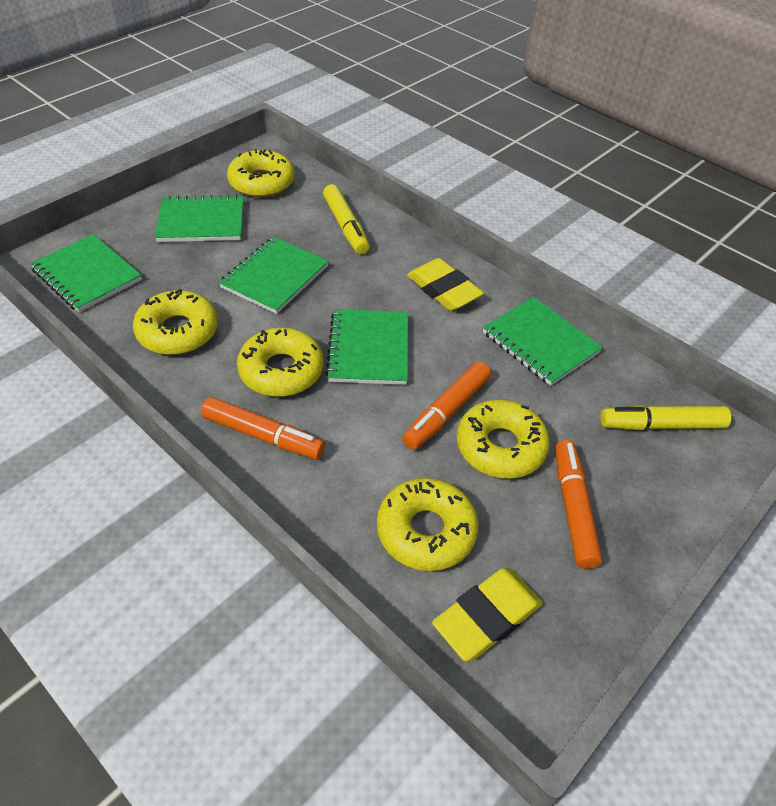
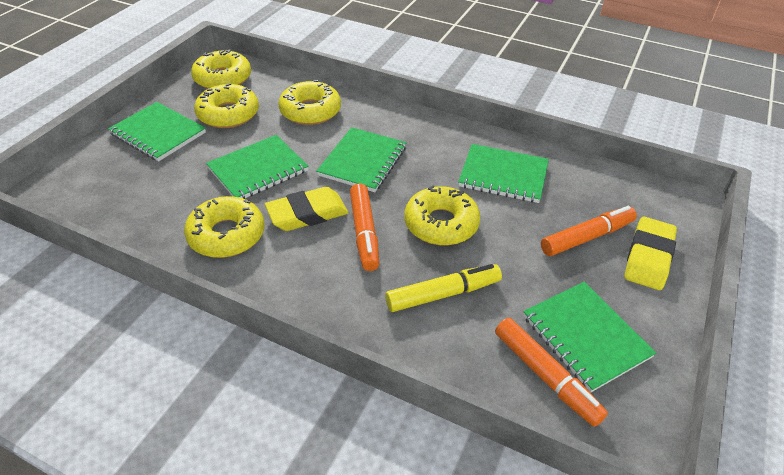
yellow marker: [323,184,370,254] [600,405,731,430] = 2 -> [385,264,502,312] = 1

